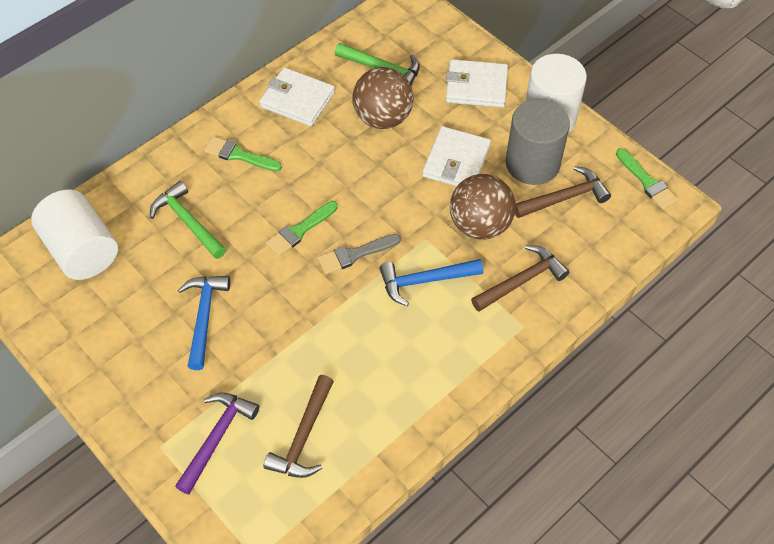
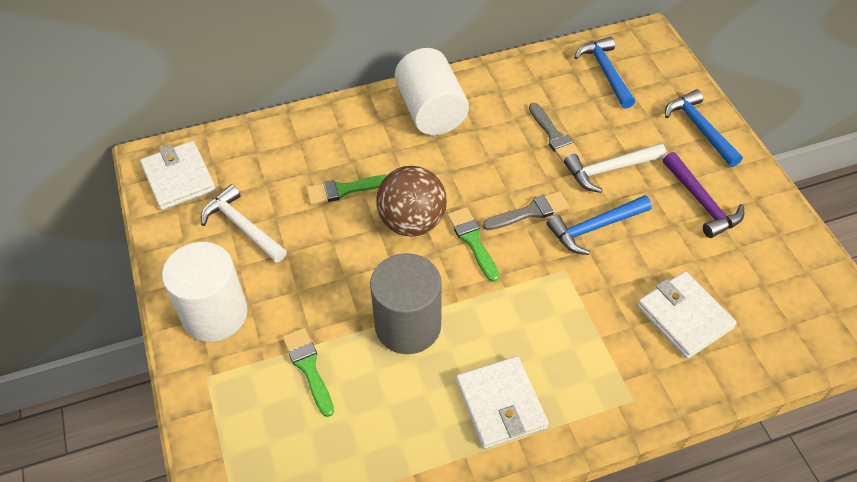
blue hammer: [178,276,230,370] [380,259,484,306] = 2 -> [547,195,652,255] [574,37,635,109] [665,90,743,167] = 3
brown ball: [352,67,414,129] [450,174,516,240] = 2 -> [376,166,447,237] = 1
brown hammer: [264,375,334,478] [471,245,569,312] [515,166,611,218] = 3 -> none = 0
green hammer: [150,181,226,259] [335,43,420,85] = 2 -> none = 0
grey brush: [318,234,401,274] = 1 -> [483,191,569,230] [529,103,581,163] = 2
white hammer: none = 0 -> [201,184,287,263] [564,143,666,193] = 2

